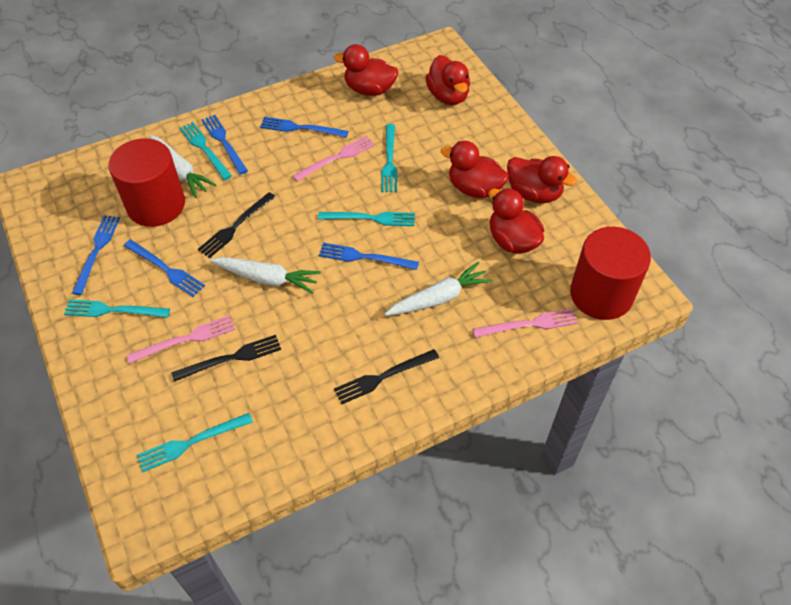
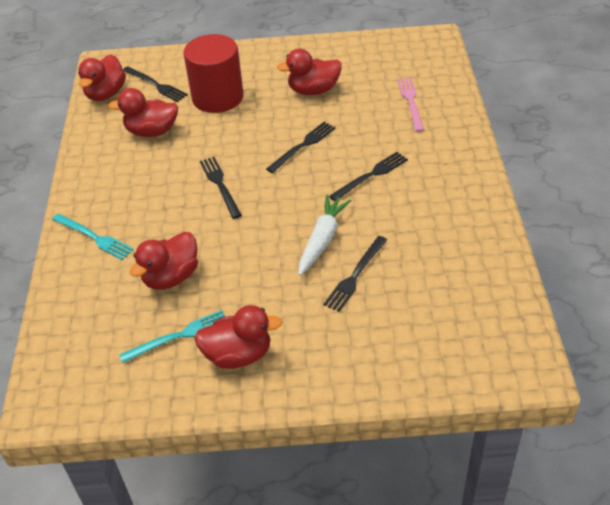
black fork: [172,335,281,382] [198,192,275,258] [334,349,439,404] = 3 -> [123,66,188,102] [200,157,242,219] [266,122,336,173] [323,236,387,312] [329,152,408,201] = 5
blue fork: [72,215,120,295] [124,240,205,297] [201,115,248,174] [260,117,349,138] [319,242,419,270] = 5 -> none = 0
pink fork: [127,315,235,364] [293,136,375,181] [472,308,578,338] = 3 -> [397,77,424,132] = 1
red cylinder: [108,138,185,227] [570,227,651,320] = 2 -> [183,34,244,113] = 1
turquoise fork: [64,299,170,318] [137,413,253,472] [180,122,232,180] [318,212,415,226] [381,124,397,192] = 5 -> [52,214,134,260] [119,310,225,363] = 2
white carrot: [149,135,216,198] [210,257,321,294] [384,262,492,316] = 3 -> [299,194,352,276] = 1

